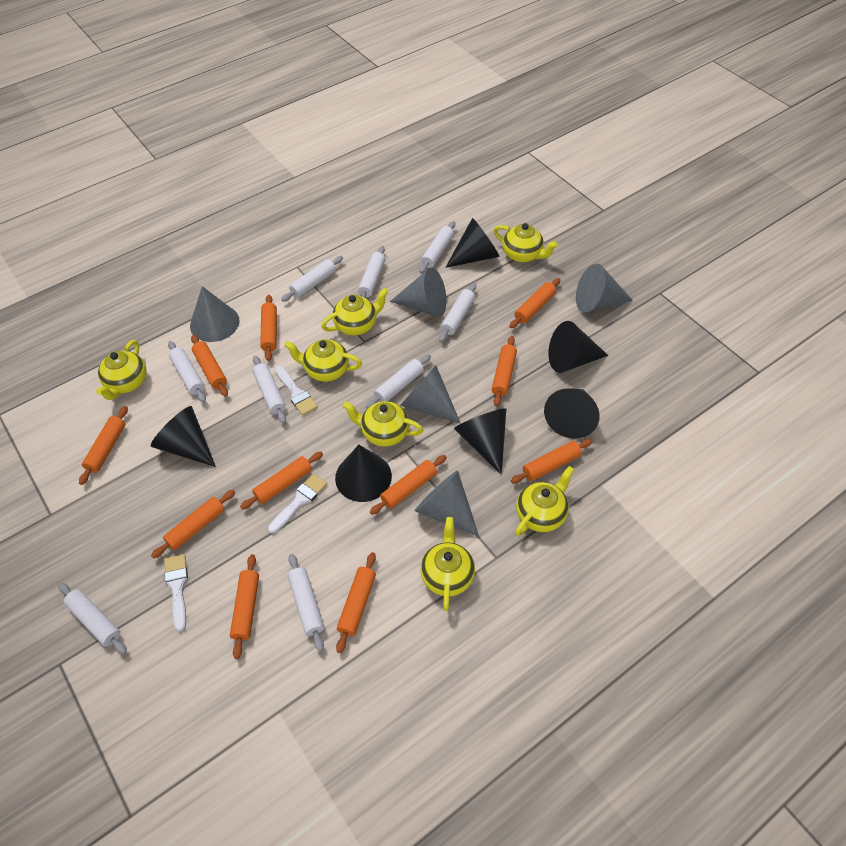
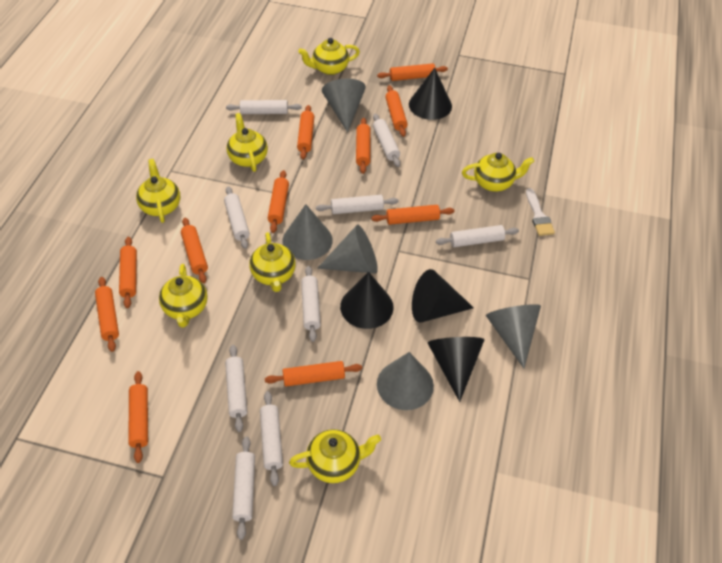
black cone: [151,406,216,467] [335,445,392,502] [445,218,500,268] [454,408,506,474] [544,388,600,439] [549,321,608,373] = 6 -> [340,272,393,329] [409,68,452,120] [412,269,474,323] [427,337,484,402] = 4
white brush: [164,554,188,632] [268,473,327,534] [275,365,318,416] = 3 -> [526,188,555,236] = 1

